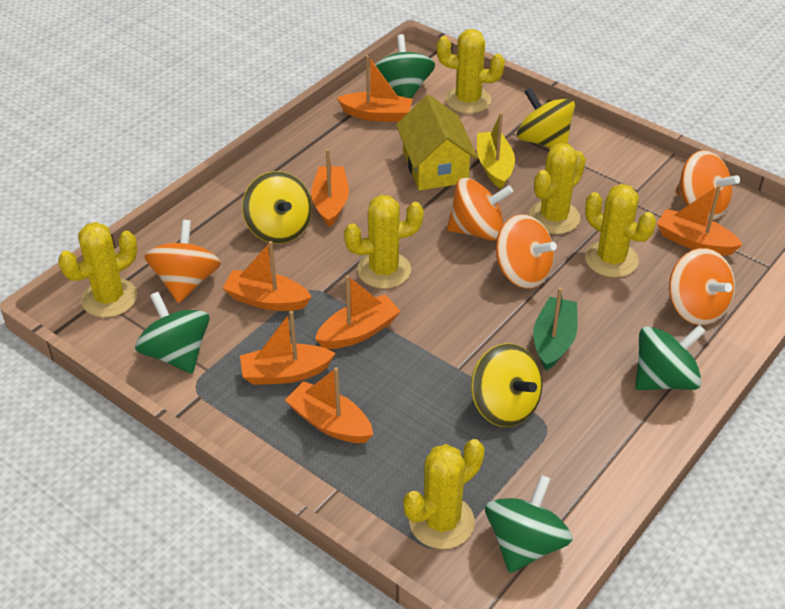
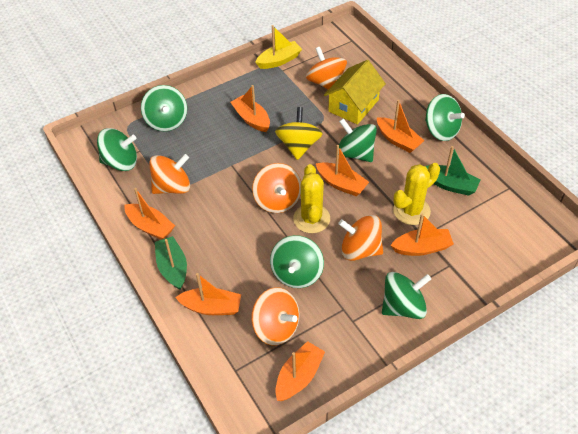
green boat: [533,287,578,371] = 1 -> [155,236,187,290] [425,146,480,196] = 2
green spinning top: [135,292,210,374] [375,34,435,99] [485,475,573,573] [635,324,706,390] = 4 -> [97,128,137,171] [141,85,187,131] [270,235,324,288] [339,118,377,162] [382,272,431,319] [425,94,465,141] = 6
yellow cactus: [58,222,137,318] [344,195,424,289] [403,439,484,549] [437,29,505,114] [529,143,586,234] [585,184,656,278] = 6 -> [293,164,330,233] [393,163,440,225] = 2
yellow spinning top: [242,171,312,244] [471,343,543,427] [517,87,575,148] = 3 -> [275,107,323,160] = 1

